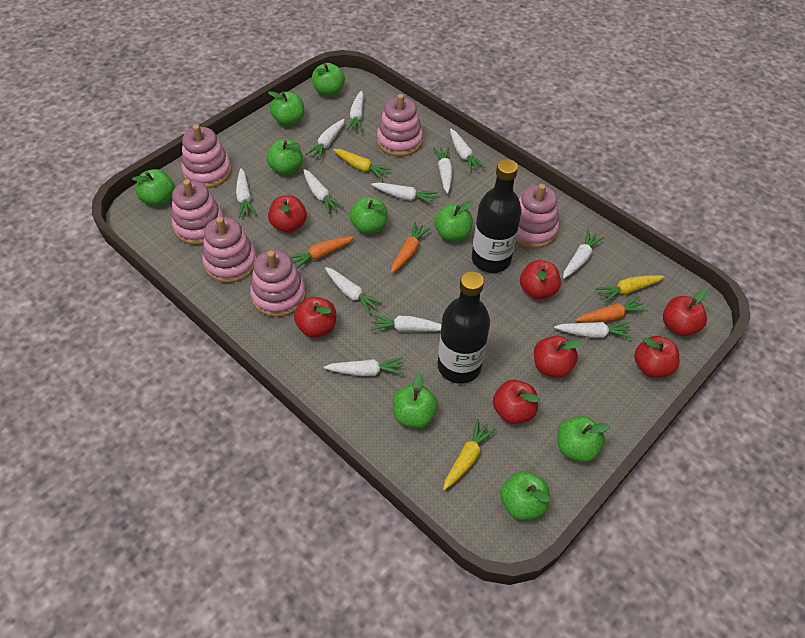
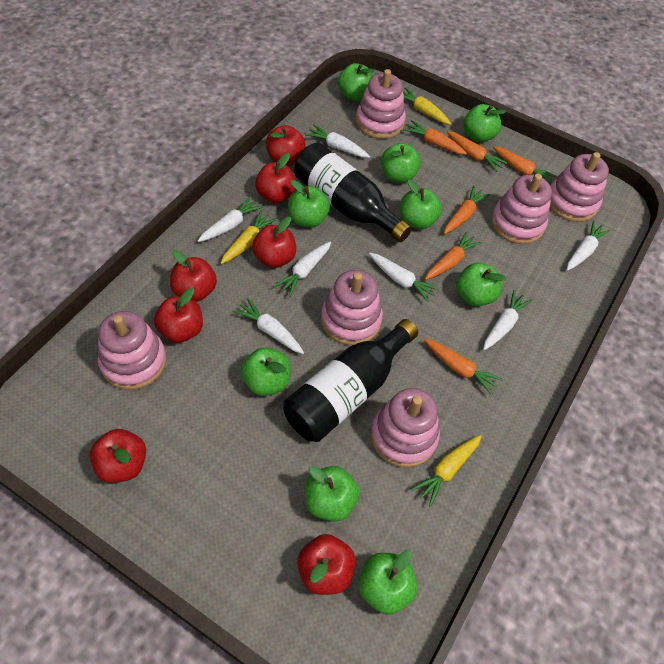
orange carrot: [290,236,355,269] [391,222,431,274] [575,296,648,322] = 3 -> [403,120,467,155] [424,339,503,395] [425,232,482,280] [444,186,490,234] [447,131,507,172] [493,146,557,182] = 6
white carrot: [236,168,257,218] [303,169,344,214] [305,119,345,160] [324,357,404,376] [325,267,383,315] [346,91,364,132] [370,314,442,332] [371,182,438,205] [433,146,452,194] [450,129,485,172] [554,322,632,339] [563,230,604,279] = 12 -> [198,196,263,242] [233,298,304,354] [274,242,331,297] [305,124,370,158] [369,253,440,302] [483,290,532,350] [567,221,611,271] = 7

